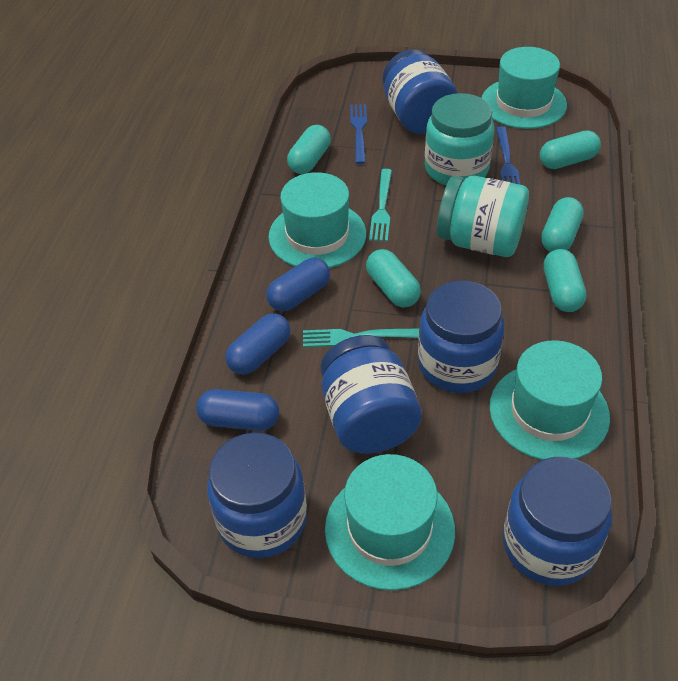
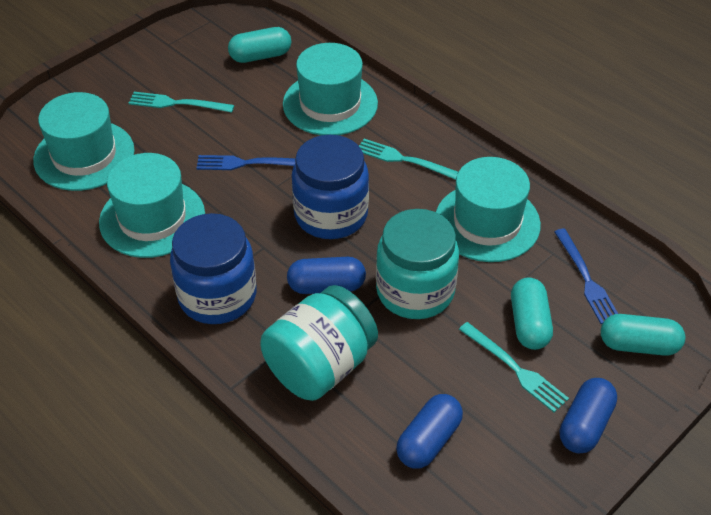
blue jar: [207,433,307,558] [320,335,422,454] [383,49,457,134] [418,281,504,393] [503,457,612,586] = 5 -> [170,213,257,324] [292,135,369,239] = 2
turquoise capsule: [287,125,331,174] [366,249,421,307] [540,130,601,169] [541,197,584,252] [543,249,586,312] = 5 -> [228,27,291,63] [511,277,553,350] [601,314,685,356] = 3
turquoise fork: [303,328,419,347] [369,169,392,242] = 2 -> [129,92,234,113] [359,139,458,180] [459,322,569,412] = 3

